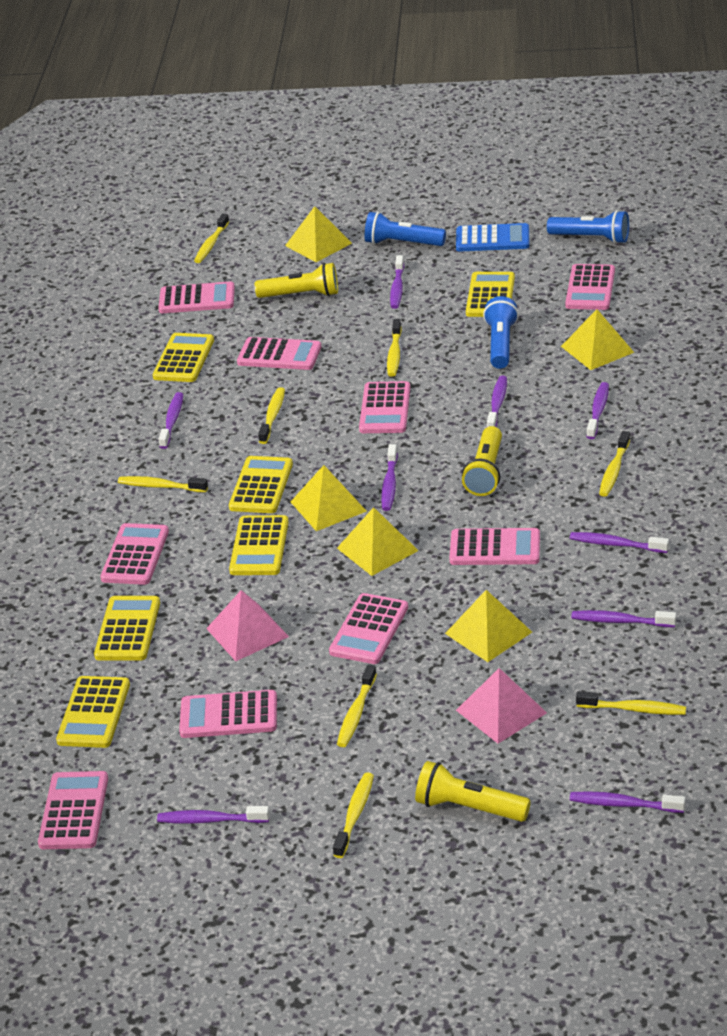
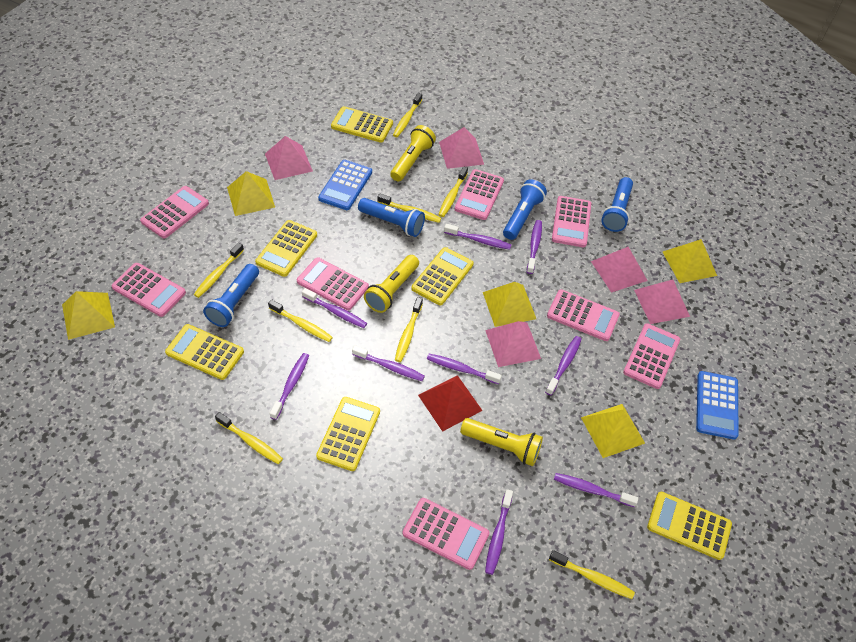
blue calculator: [456,223,530,251] = 1 -> [318,160,372,210] [696,371,739,439] = 2
blue flashlight: [365,212,446,246] [483,296,519,369] [547,210,629,244] = 3 -> [203,264,259,327] [358,198,425,237] [503,179,547,240] [601,177,633,232] = 4
pink calculator: [38,771,108,849] [100,523,169,585] [158,282,235,313] [179,690,277,738] [237,337,321,370] [329,593,408,664] [359,381,410,433] [449,528,540,565] [565,264,615,310] = 9 -> [112,263,186,317] [140,186,209,239] [297,257,369,311] [403,498,489,570] [455,169,504,220] [547,289,620,341] [552,196,591,247] [623,323,680,389] = 8
pink pyramid: [206,590,289,661] [456,668,547,744] = 2 -> [265,136,313,180] [439,127,484,169] [485,321,541,367] [591,247,648,293] [634,280,690,324] = 5
red pyramid: none = 0 -> [418,375,483,432] = 1

